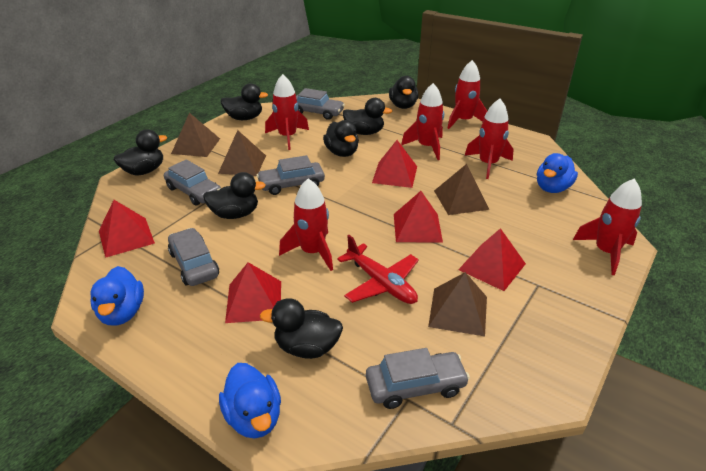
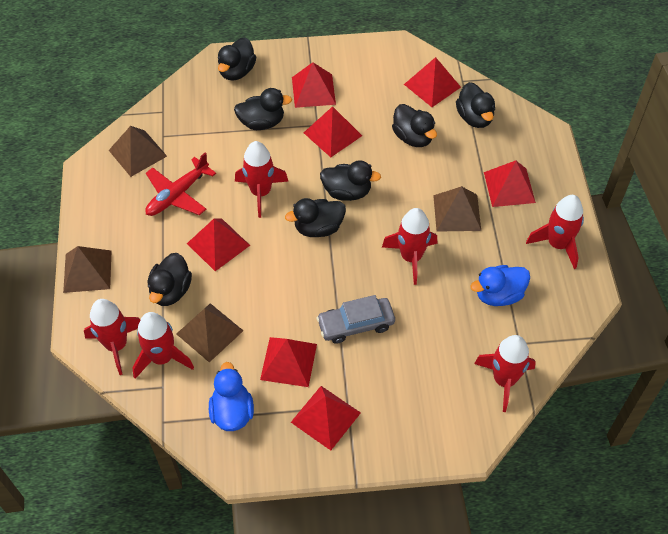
blue duck: [90,266,144,325] [219,363,281,439] [537,153,578,193] = 3 -> [209,362,254,431] [471,265,530,306] = 2
grey car: [164,159,221,205] [168,228,219,286] [257,155,325,195] [296,88,345,120] [366,348,470,409] = 5 -> [316,295,395,344] = 1
red pyramid: [99,200,155,258] [225,262,281,323] [372,140,417,188] [394,191,443,243] [458,228,526,291] = 5 -> [187,218,250,271] [260,337,317,387] [291,386,361,450] [292,62,336,108] [304,106,362,157] [404,57,461,107] [484,160,536,207] = 7

